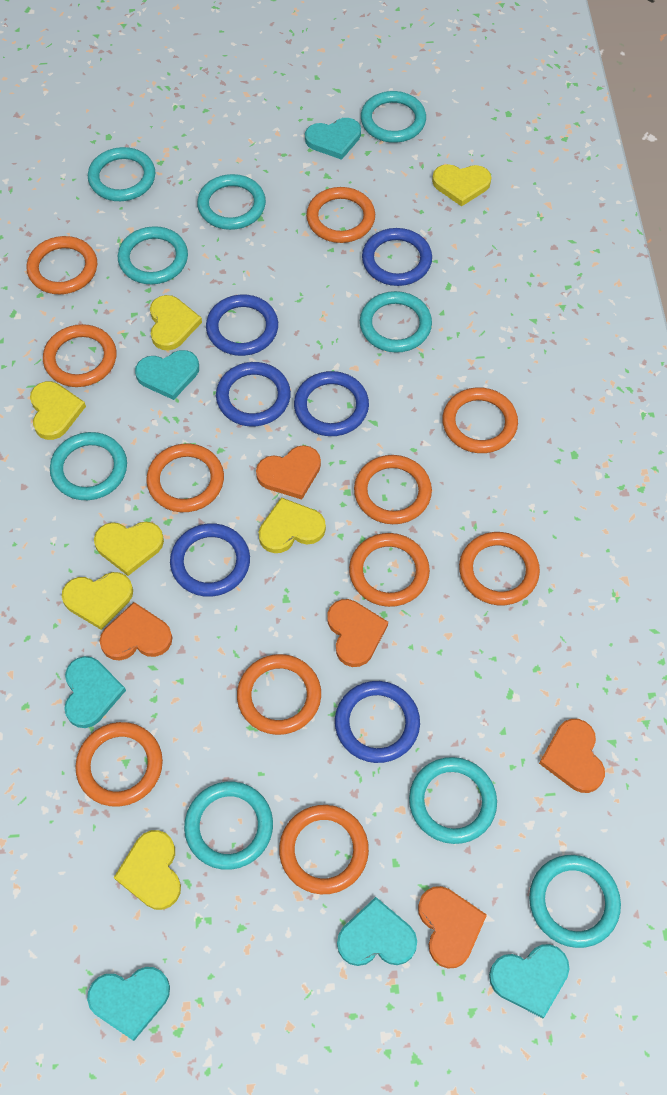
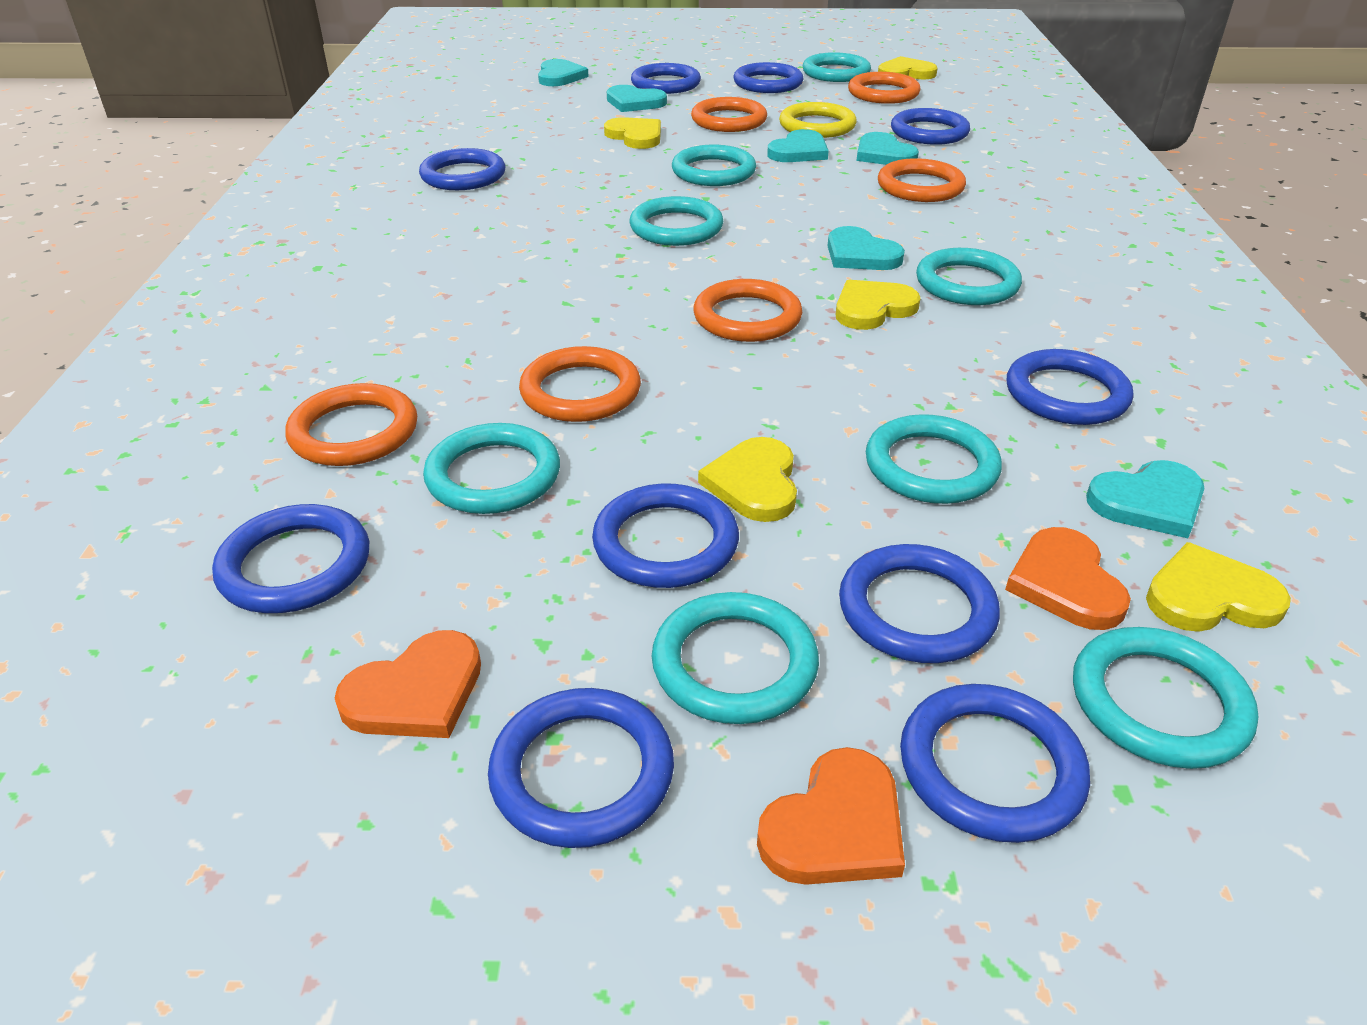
blue ring: [170,523,250,597] [206,295,278,356] [216,362,291,426] [294,371,369,436] [335,681,420,763] [362,228,432,286] = 6 -> [212,504,369,613] [419,148,505,190] [488,688,674,848] [592,484,739,588] [631,63,701,94] [734,62,804,93] [839,544,1000,663] [891,108,970,145] [900,684,1090,843] [1007,349,1133,425] = 10
orange heart: [100,602,172,660] [256,445,321,499] [327,599,388,667] [418,886,487,969] [539,719,605,793] = 5 -> [335,630,481,738] [757,747,905,885] [1005,527,1131,630] = 3
orange ring: [27,236,97,294] [43,324,116,387] [75,722,163,807] [146,444,224,512] [237,654,321,735] [279,805,369,894] [306,187,375,243] [349,533,430,607] [354,455,432,524] [442,387,518,453] [459,532,540,605] = 11 -> [286,383,417,466] [519,346,641,422] [691,97,767,132] [693,279,802,342] [848,72,921,104] [878,158,966,202] = 6
turquoise ring: [50,432,127,500] [88,147,156,201] [118,226,188,284] [184,782,273,870] [197,174,266,230] [360,291,432,353] [361,91,426,143] [409,757,497,844] [529,855,621,948] = 9 -> [423,423,560,514] [630,196,723,246] [652,592,819,724] [672,145,756,186] [802,52,871,82] [866,414,1002,504] [916,248,1022,305] [1073,627,1258,769] = 8
yellow heart: [30,381,86,440] [62,572,133,630] [94,522,164,576] [114,830,181,910] [150,295,202,350] [259,497,326,553] [432,164,492,207] = 7 -> [604,117,661,149] [698,437,797,522] [835,280,921,330] [878,56,938,79] [1146,542,1291,632] = 5
yellow ring: none = 0 -> [779,102,857,138] = 1

